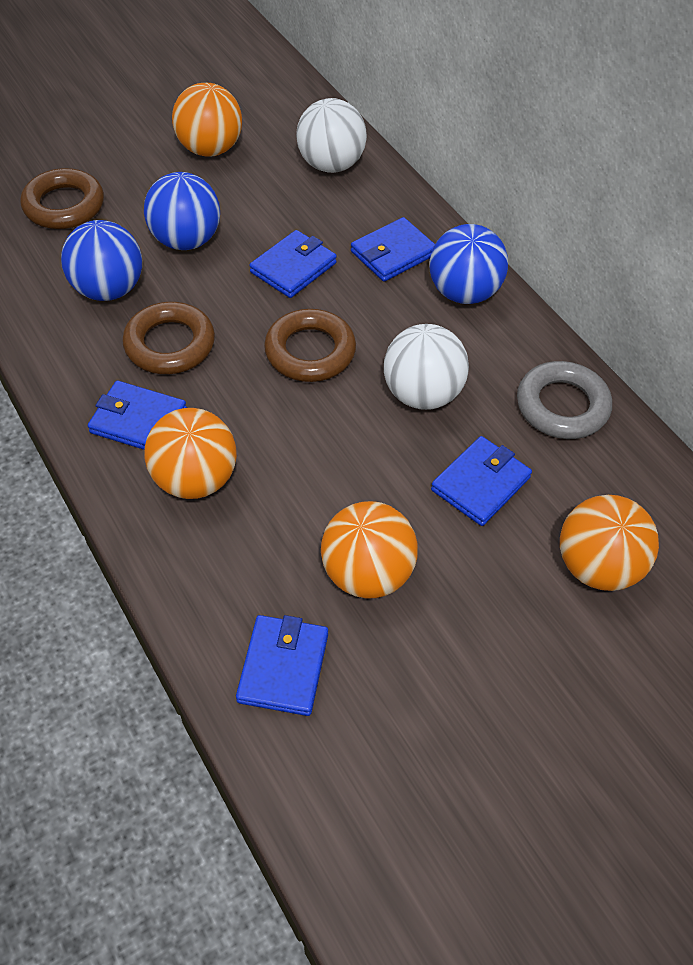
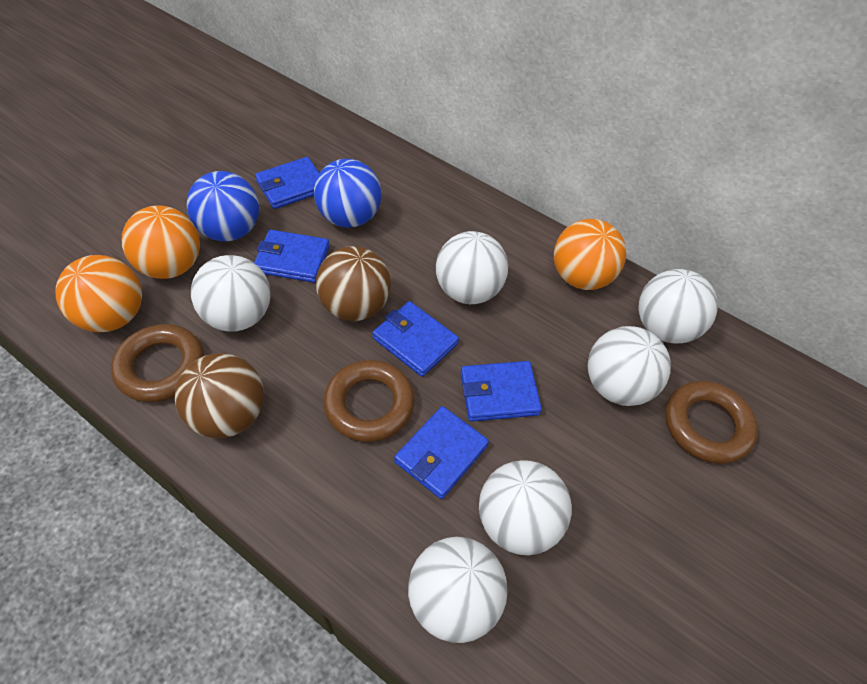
blue ball: [61,220,142,301] [144,172,220,250] [429,224,508,304] = 3 -> [186,171,259,241] [314,159,382,228] = 2
brown ball: none = 0 -> [175,353,264,438] [316,246,391,321] = 2
grey ring: [517,361,612,439] = 1 -> none = 0
orange ball: [144,408,237,499] [172,83,242,157] [321,501,418,599] [560,495,659,591] = 4 -> [56,255,142,332] [122,205,200,279] [554,219,626,290] = 3
white ball: [296,98,367,173] [384,324,469,410] = 2 -> [191,255,271,332] [408,537,508,643] [436,231,508,304] [479,460,572,555] [588,326,671,406] [638,269,718,343] = 6

